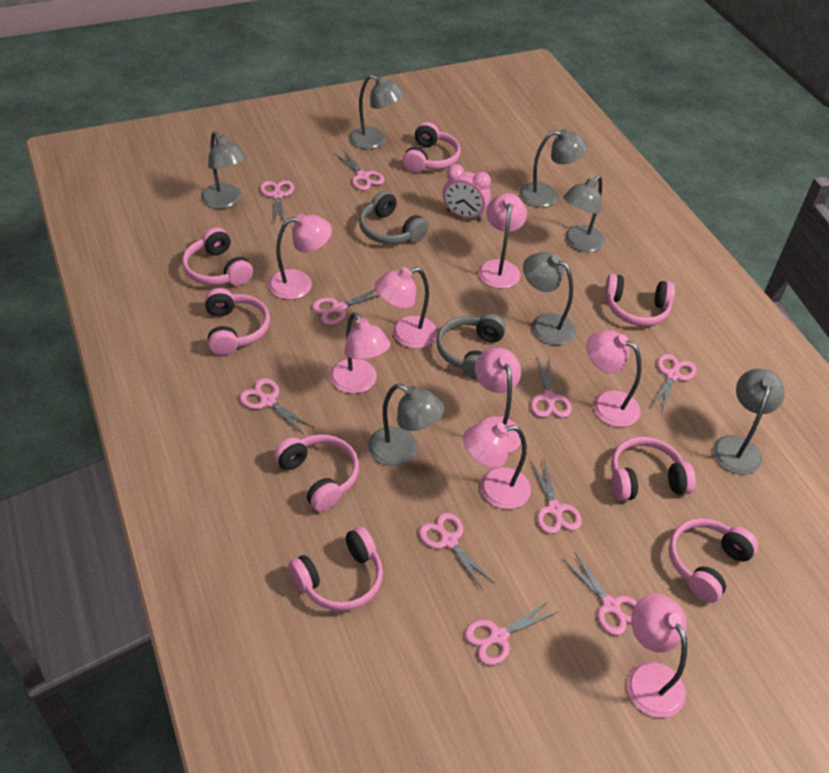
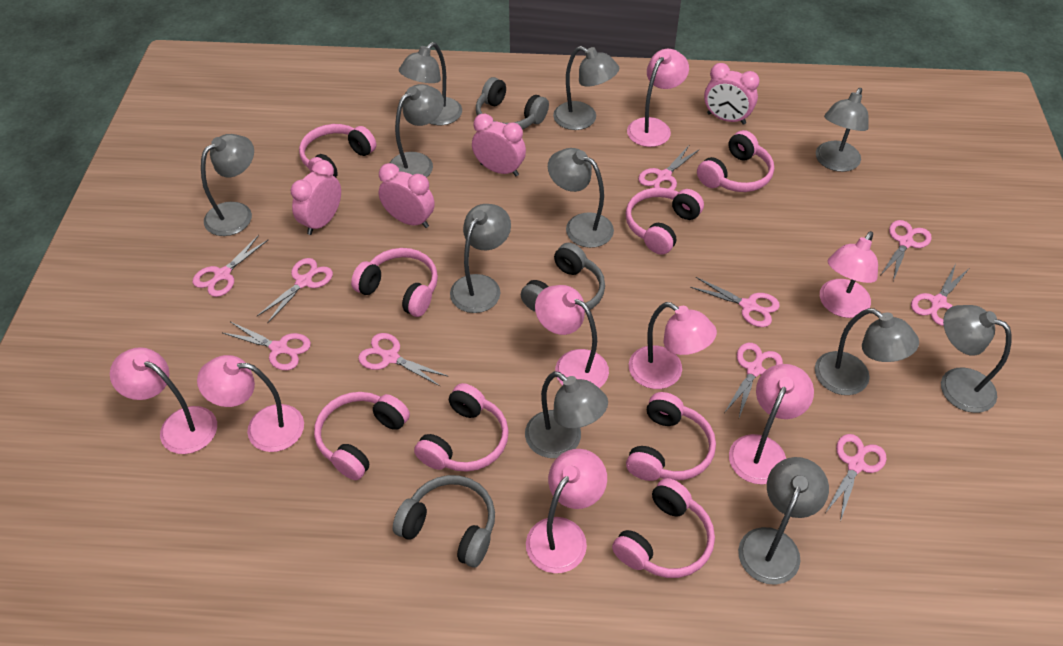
grey headphones: [359,191,429,244] [436,314,506,380] = 2 -> [393,475,495,567] [476,77,549,130] [521,243,605,312] = 3
grey lamp: [201,132,247,209] [349,74,405,149] [368,384,444,466] [520,129,588,207] [523,252,576,345] [563,176,605,252] [713,369,785,475] = 7 -> [201,134,254,236] [390,84,444,178] [399,42,462,125] [450,204,511,313] [525,371,608,458] [548,148,614,248] [553,46,619,130] [738,457,829,585] [815,308,919,395] [816,88,869,172] [941,305,1012,413] = 11
pink clock: [443,164,491,221] = 1 -> [291,160,341,235] [379,163,435,228] [472,113,526,176] [704,63,760,125] = 4

